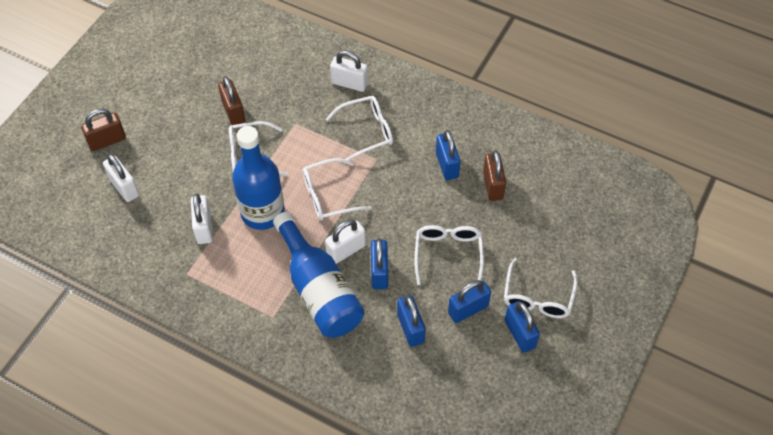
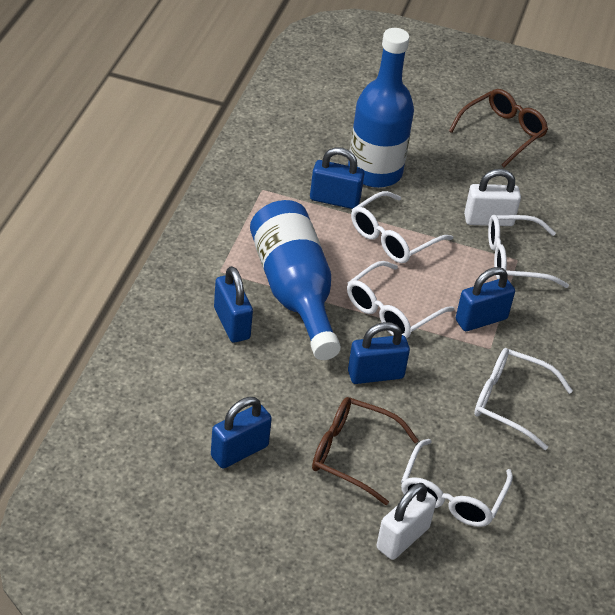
brown glasses: none = 0 -> [312,397,419,506] [449,89,548,167] = 2
brown padlock: [81,109,126,151] [218,76,245,125] [483,151,506,201] = 3 -> none = 0
white padlock: [103,154,139,202] [191,194,212,244] [325,219,366,264] [330,50,368,92] = 4 -> [376,483,436,560] [464,169,521,226] = 2

